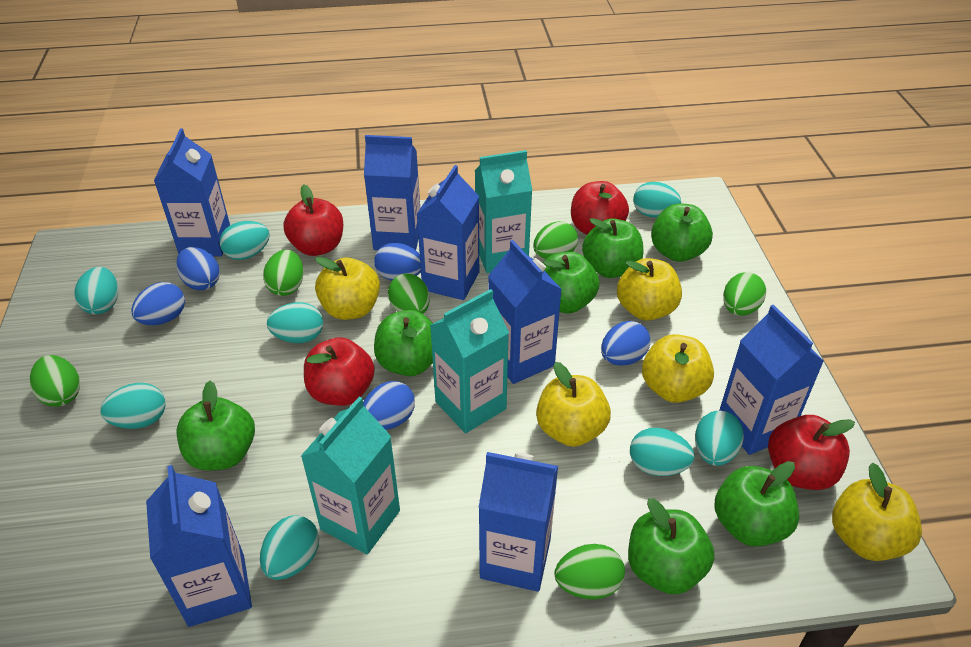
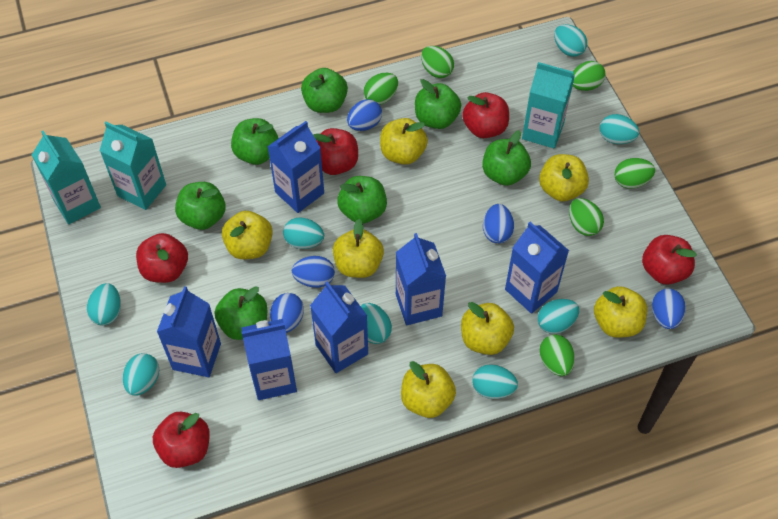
blue carton: [146,465,252,627] [154,129,230,256] [364,135,420,250] [417,165,479,300] [478,452,558,592] [488,240,562,384] [719,305,824,455] = 7 -> [157,286,221,377] [241,319,297,400] [267,121,324,213] [310,281,368,373] [396,233,446,325] [505,222,569,314] = 6
red apple: [283,184,343,256] [304,337,375,406] [571,181,629,235] [768,415,855,490] = 4 -> [136,233,188,283] [153,412,210,468] [313,128,358,175] [462,92,509,138] [642,235,697,285] = 5
yellow apple: [315,257,380,320] [536,362,611,447] [617,258,682,321] [642,334,714,403] [832,463,922,561] = 5 -> [222,211,273,259] [333,219,384,278] [380,118,428,165] [401,361,456,418] [461,302,514,355] [539,154,589,202] [594,286,647,338] = 7

